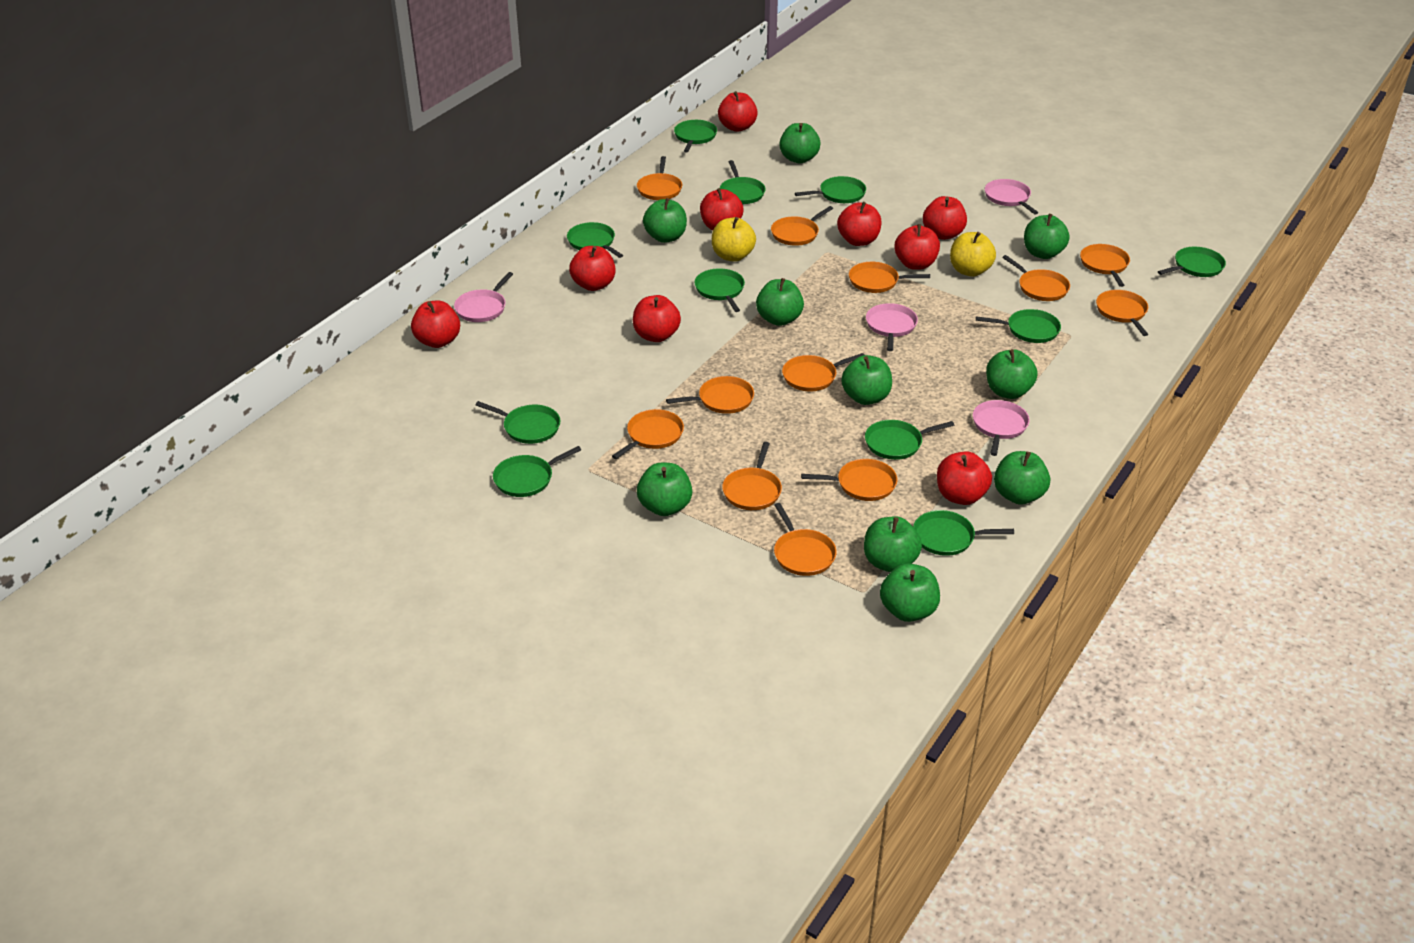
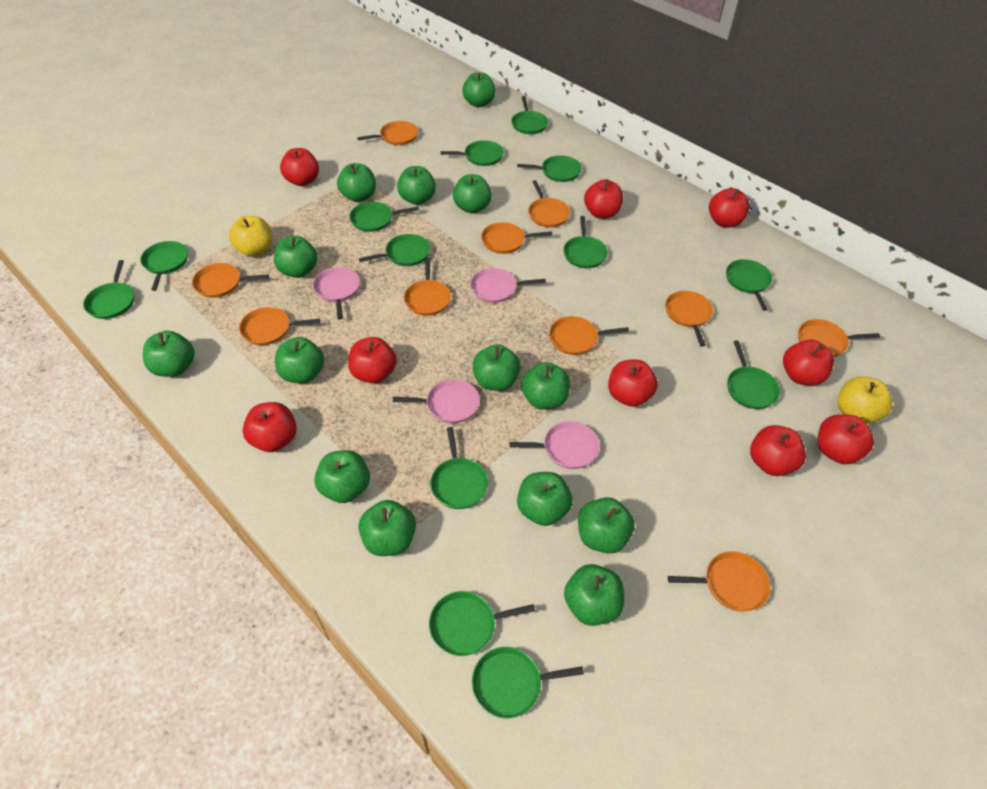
green apple: [637,463,692,516] [643,198,687,243] [756,278,804,326] [779,123,820,163] [841,355,892,405] [864,516,922,572] [880,563,940,622] [986,349,1038,399] [994,451,1050,505] [1024,214,1070,259] = 10 -> [143,330,195,377] [274,236,318,278] [275,337,324,383] [314,450,370,503] [337,163,376,202] [358,500,416,556] [397,166,436,205] [453,174,492,214] [462,72,496,107] [473,344,521,391] [517,472,573,526] [521,362,570,410] [564,564,624,626] [578,497,635,554] = 14
green pan: [476,401,561,444] [493,446,581,497] [567,222,623,258] [674,120,717,152] [695,268,745,312] [720,160,766,204] [795,176,866,203] [865,420,954,460] [913,510,1014,556] [976,309,1061,343] [1158,247,1226,277] = 11 -> [83,260,134,319] [140,241,188,291] [349,202,419,232] [359,234,430,266] [429,591,535,656] [430,427,488,509] [440,140,504,166] [472,647,584,719] [511,96,548,134] [517,155,582,182] [563,216,608,268] [726,259,772,311] [727,340,780,409] = 13
orange pan: [612,409,684,459] [637,156,682,200] [666,376,754,414] [722,442,782,510] [771,206,833,246] [774,503,836,576] [782,353,865,392] [801,459,897,501] [849,262,930,293] [1002,255,1070,301] [1080,244,1130,287] [1096,290,1148,336] = 12 -> [192,263,269,298] [239,307,320,345] [357,121,418,145] [404,258,451,316] [481,222,552,254] [528,180,570,227] [549,316,629,355] [665,291,713,347] [668,551,770,612] [798,319,880,357] = 10

